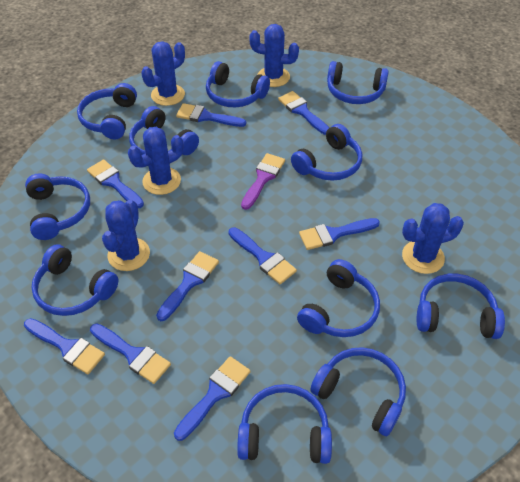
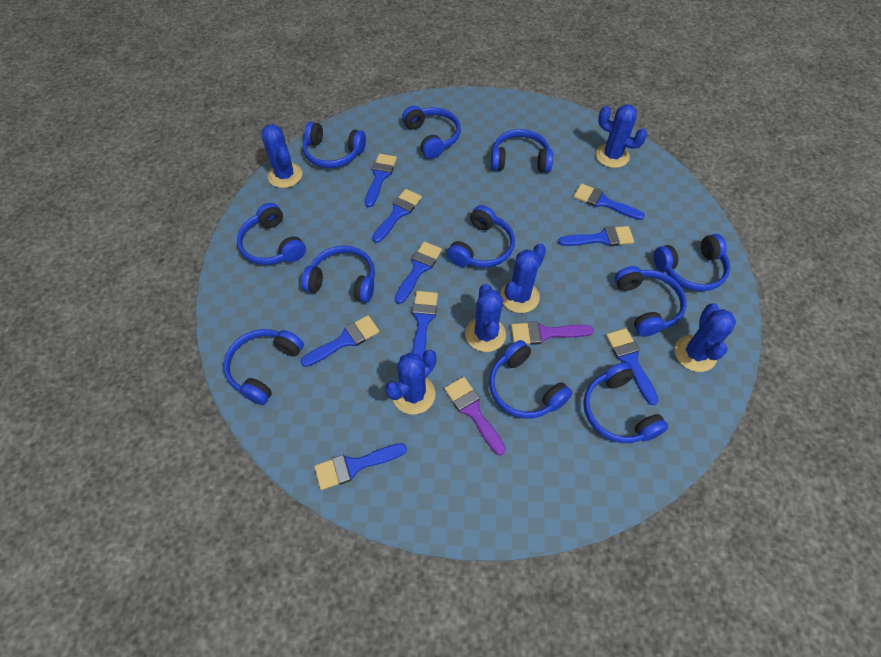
blue cactus: [102,200,150,271] [128,127,183,195] [141,41,185,106] [249,24,299,87] [402,203,464,274] = 5 -> [262,124,302,188] [385,350,437,414] [465,284,506,352] [500,244,546,313] [596,104,647,168] [675,303,736,372] = 6
purple brush: [241,153,285,210] = 1 -> [444,377,506,455] [511,321,594,345] = 2

